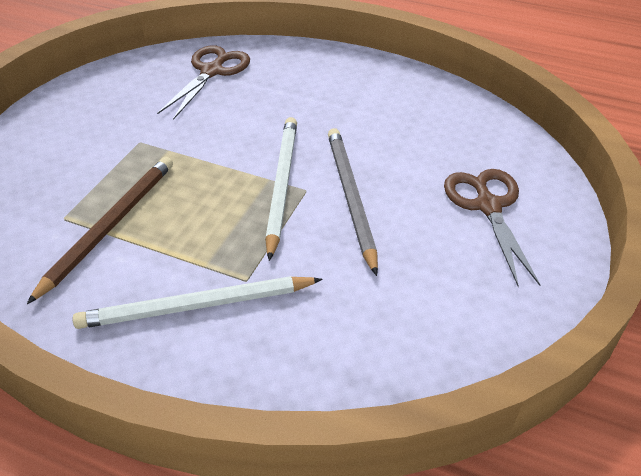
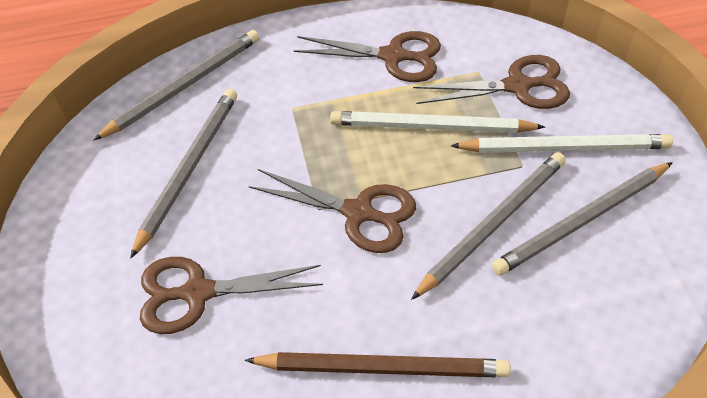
brown scissors: [157,45,250,120] [444,169,540,287] = 2 -> [140,257,323,334] [249,169,416,253] [293,31,441,82] [413,55,570,109] = 4
grey pencil: [328,128,378,276] = 1 -> [93,30,259,141] [130,89,237,259] [411,152,566,300] [492,162,673,276] = 4

